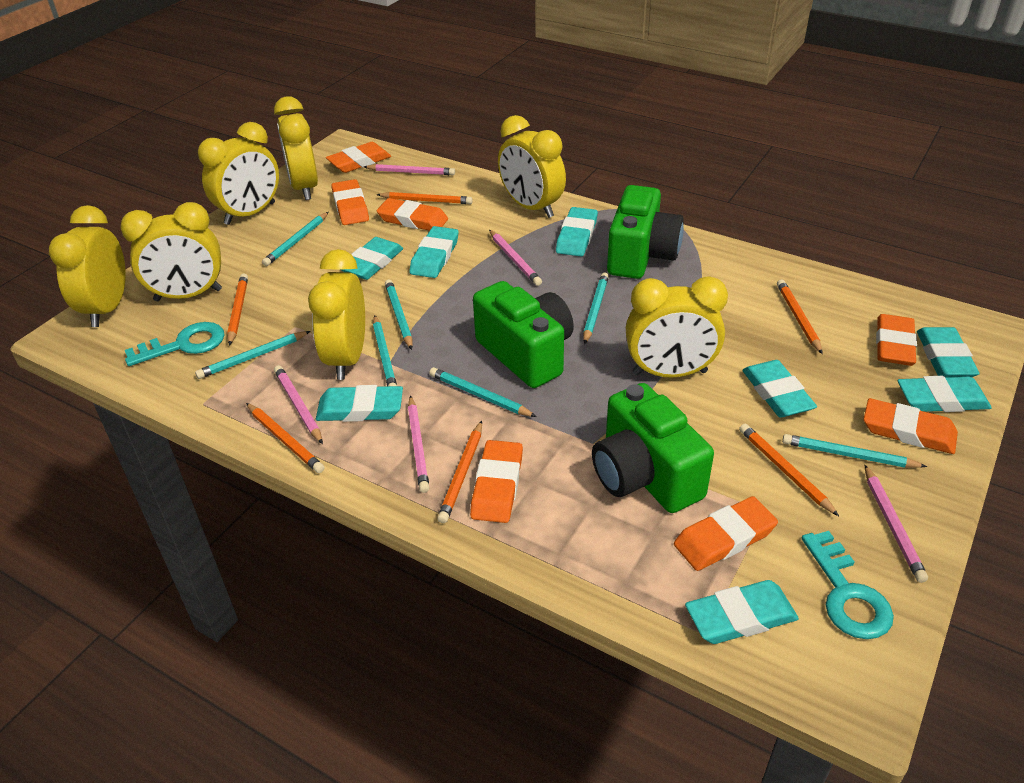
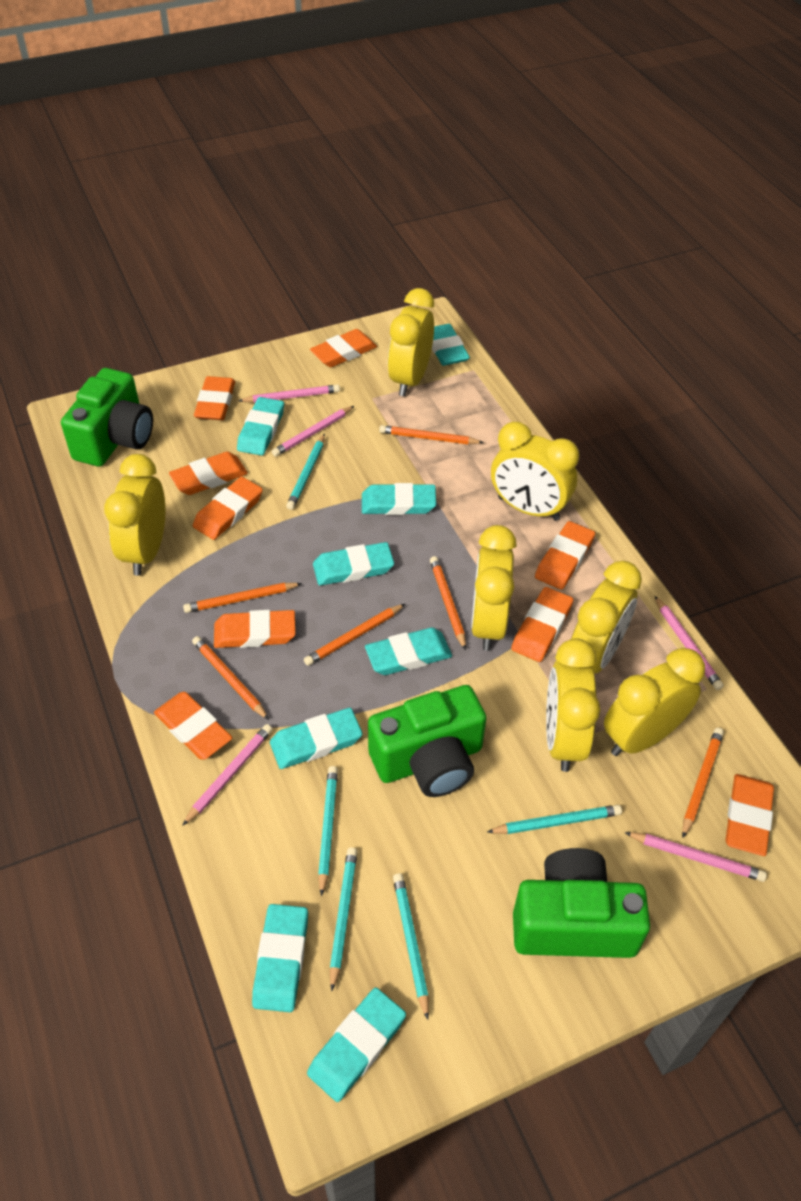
orange eraser: [326,142,391,173] [331,179,369,225] [377,198,448,231] [470,440,523,523] [674,496,778,571] [864,398,958,454] [876,314,917,366] = 7 -> [154,692,233,760] [169,452,248,495] [193,477,263,540] [194,376,235,420] [214,610,296,648] [310,329,377,367] [511,587,573,662] [535,521,595,590] [725,774,774,856] = 9
turquoise key: [125,322,225,366] [802,531,894,639] = 2 -> none = 0
turquoise pencil: [195,331,311,379] [262,212,329,266] [373,315,397,386] [385,279,412,350] [429,367,537,417] [583,272,609,344] [782,434,927,468] = 7 -> [286,434,325,510] [318,766,338,896] [330,848,358,991] [393,873,429,1020] [487,805,622,834] = 5

